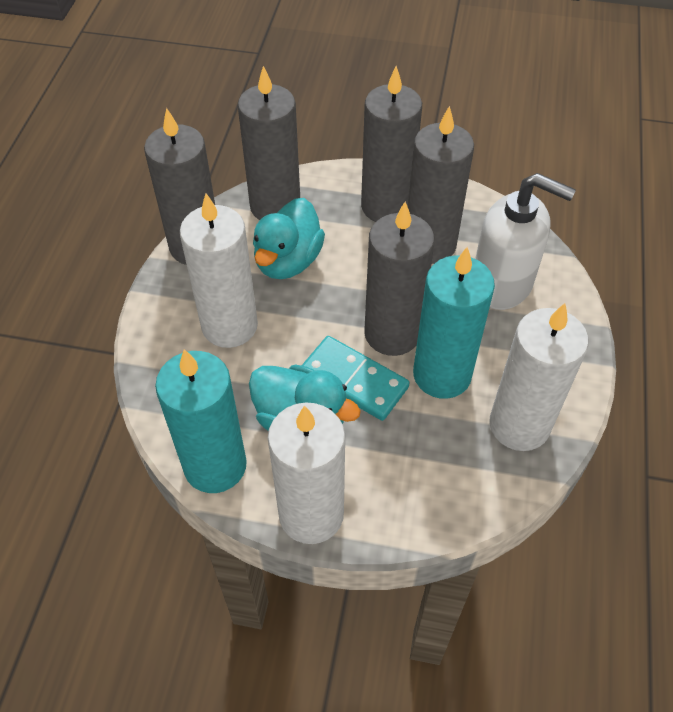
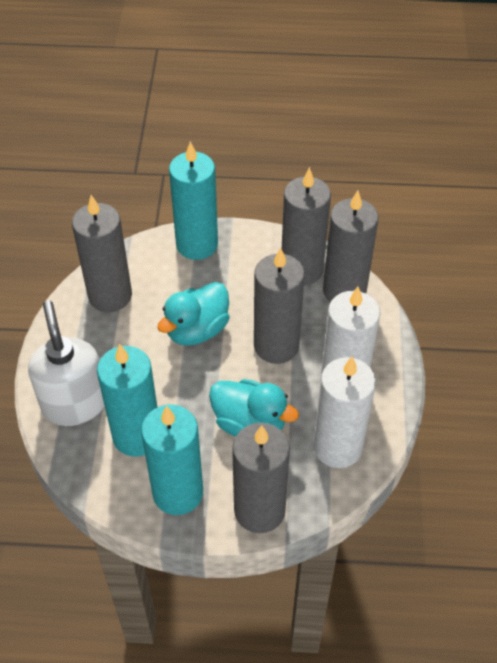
turquoise candle: [155,349,247,493] [413,247,495,399] = 2 -> [97,344,157,457] [141,405,203,515] [169,142,218,260] = 3
turquoise domino: [301,336,409,421] = 1 -> none = 0
white candle: [180,193,258,348] [268,402,345,544] [489,303,589,451] = 3 -> [314,357,376,468] [320,287,380,381] = 2

